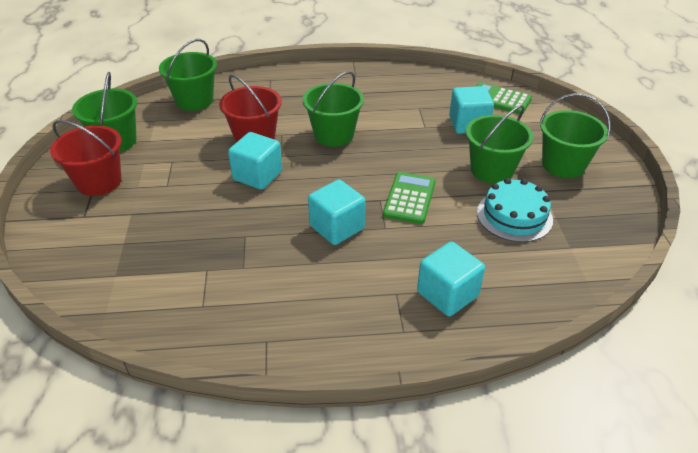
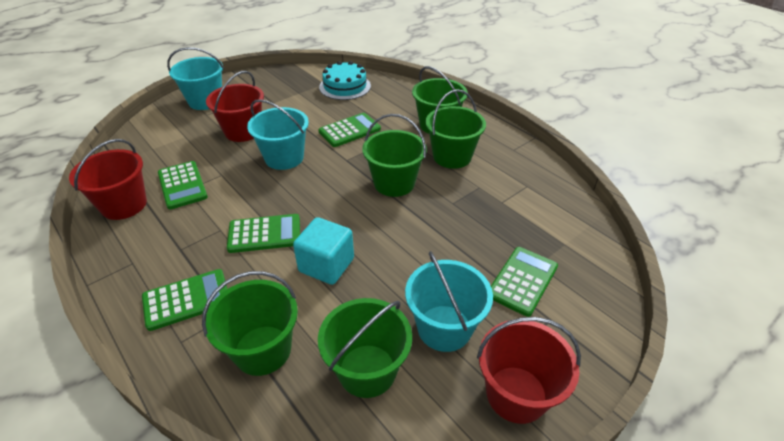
green calculator: [383,172,436,224] [477,82,532,114] = 2 -> [142,269,227,331] [158,161,208,210] [227,214,300,253] [318,113,381,147] [491,247,558,317] = 5
red bucket: [50,120,122,196] [219,75,282,142] = 2 -> [69,139,147,220] [206,71,264,142] [477,317,581,424] = 3
turquoise bucket: none = 0 -> [167,47,224,110] [247,99,309,170] [405,251,493,352] = 3
turquoise cube: [228,132,282,190] [308,179,365,245] [417,242,485,316] [449,86,494,134] = 4 -> [293,217,354,285] = 1

